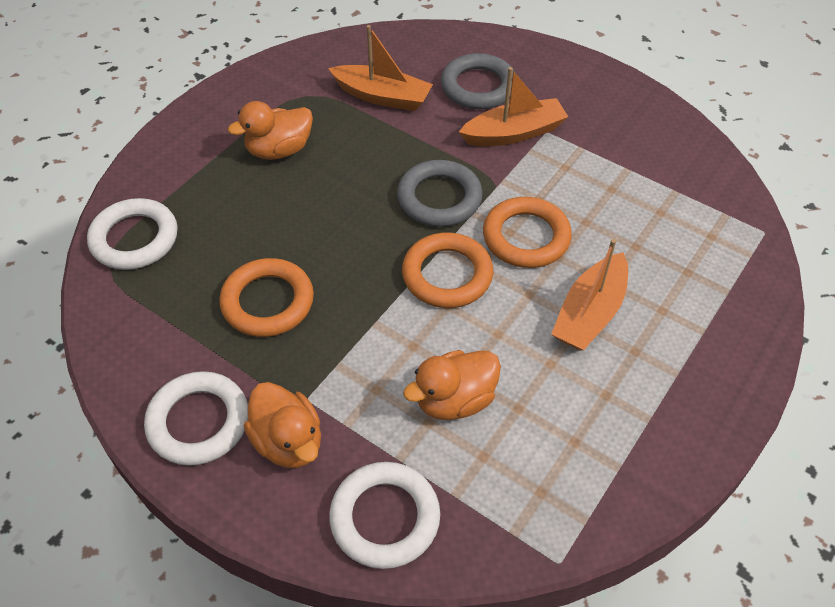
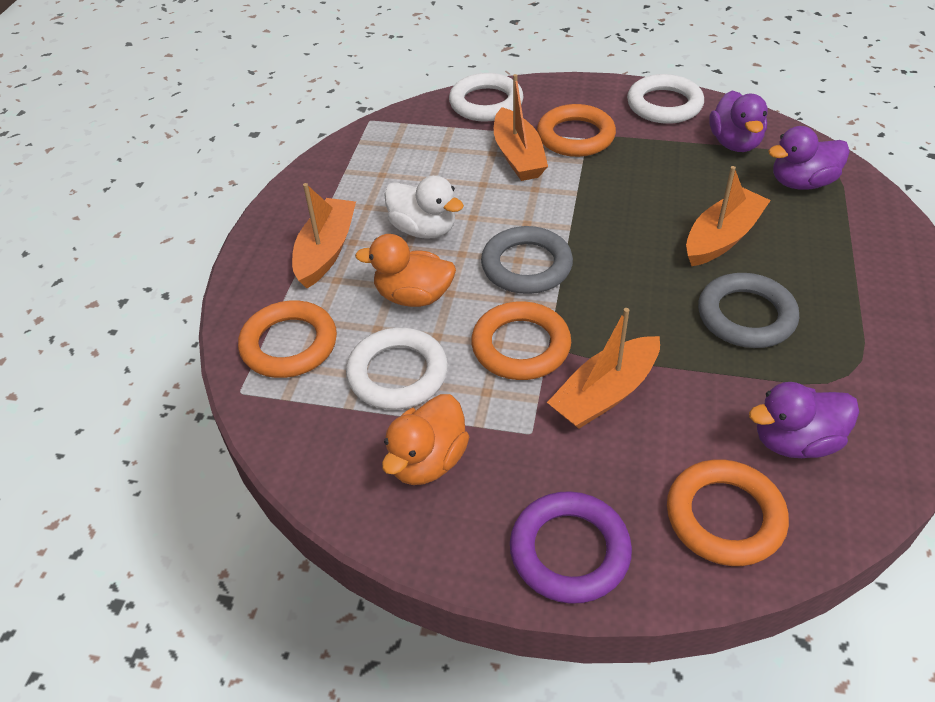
orange boat: [328,25,433,111] [459,67,568,146] [551,239,628,351] = 3 -> [292,183,356,288] [494,74,548,181] [547,308,660,429] [686,166,771,266] = 4
orange duck: [228,101,313,160] [244,382,321,468] [403,350,501,420] = 3 -> [355,234,456,307] [382,394,469,485] = 2
orange ring: [219,258,314,337] [402,233,493,308] [483,197,572,268] = 3 -> [238,301,337,378] [471,301,571,380] [537,104,616,157] [667,459,789,566] = 4
purple duck: none = 0 -> [709,90,768,152] [749,382,859,458] [768,126,850,190] = 3
purple ring: none = 0 -> [510,491,632,604] = 1
white duck: none = 0 -> [384,175,464,239] = 1

